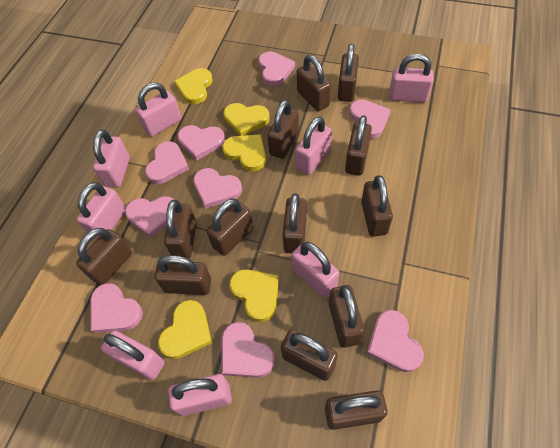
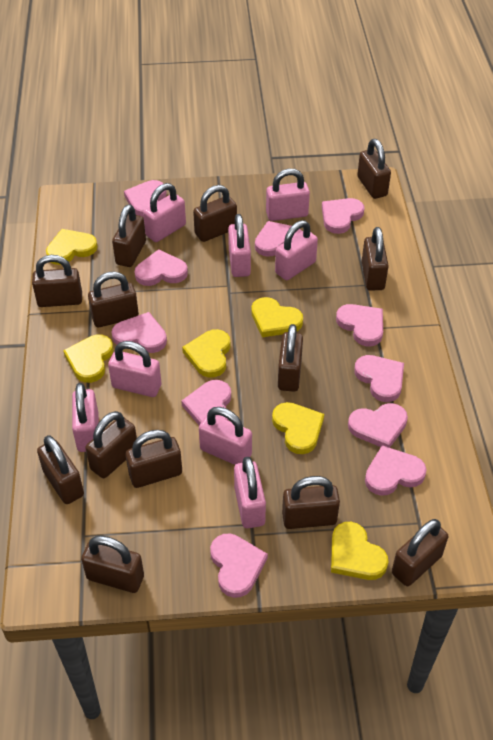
pink heart: [90,283,143,333] [125,196,174,237] [145,141,189,184] [177,125,225,160] [193,168,242,209] [222,322,275,378] [258,51,295,86] [349,100,391,139] [367,310,424,372] = 9 -> [111,312,167,353] [124,180,167,217] [135,249,188,286] [182,380,231,425] [210,533,268,598] [255,221,302,257] [322,198,364,234] [336,304,383,347] [348,403,408,448] [354,355,404,402] [365,445,427,496] = 11
yellow heart: [158,300,212,359] [174,68,213,104] [222,134,266,171] [224,103,270,136] [229,269,279,322] = 5 -> [46,229,97,265] [63,335,113,383] [182,329,230,378] [251,297,303,337] [272,402,324,454] [331,522,388,580] = 6

